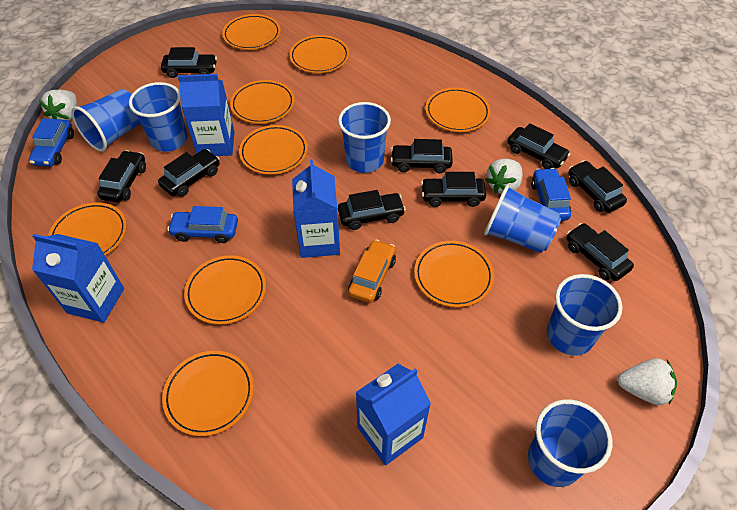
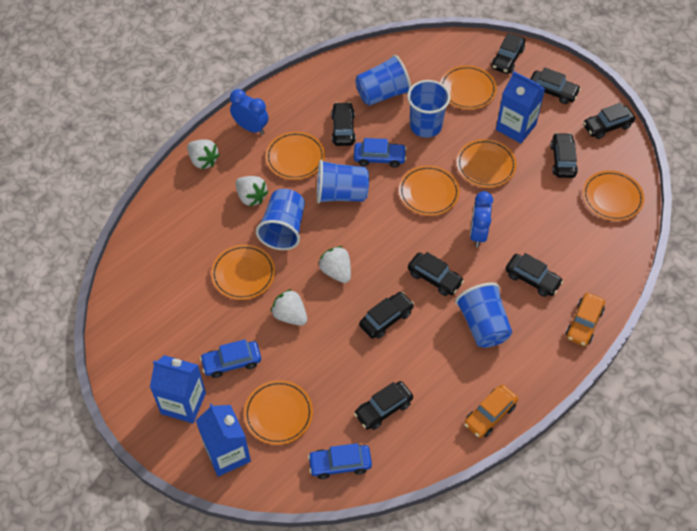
blue carton: [32,234,124,323] [178,74,235,156] [292,160,340,258] [356,364,431,465] = 4 -> [150,355,206,423] [196,403,251,477] [496,71,546,143] = 3
blue clock: none = 0 -> [230,89,269,135] [470,191,493,247] = 2
blue cup: [71,89,141,152] [129,82,188,152] [338,102,391,173] [484,184,561,253] [528,399,612,487] [547,274,623,356] = 6 -> [256,189,305,250] [317,160,369,204] [355,55,411,106] [407,80,450,138] [455,283,512,348] = 5
orange car: [348,239,396,303] = 1 -> [464,385,518,438] [566,293,605,346] = 2
orange plate: [48,203,127,256] [162,351,254,436] [184,255,266,325] [222,14,281,50] [230,80,295,124] [239,125,308,175] [289,35,349,73] [414,241,494,307] [425,88,491,132] = 9 -> [211,244,275,300] [244,380,313,445] [266,132,325,180] [399,165,460,216] [440,65,497,110] [457,139,517,188] [583,170,644,221] = 7
white strawberry: [39,90,77,121] [485,159,523,194] [617,358,677,405] = 3 -> [187,139,220,169] [235,176,269,207] [271,289,307,326] [318,246,351,283] = 4

